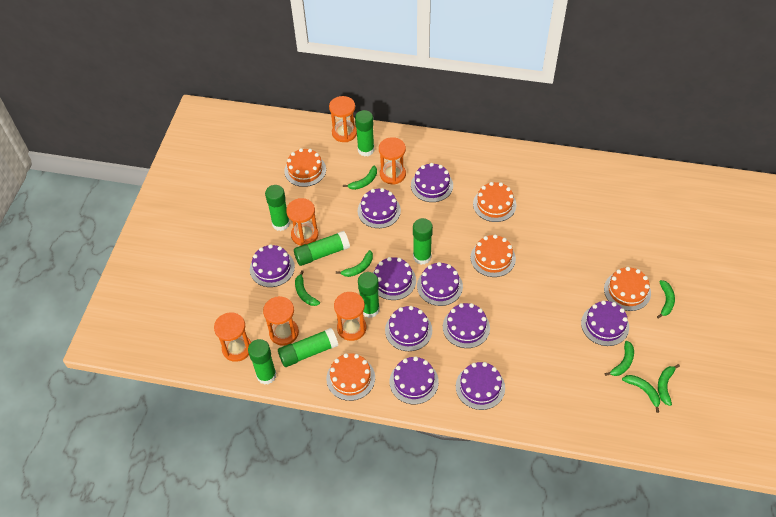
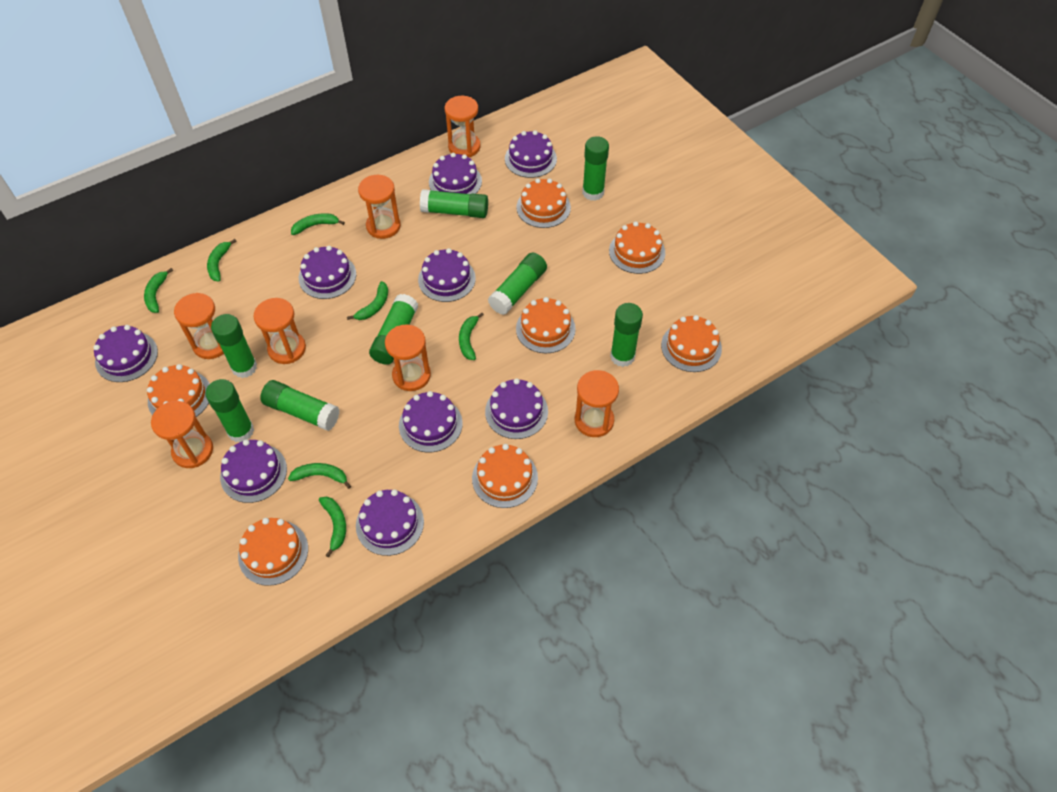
green glue stick: [248,339,277,385] [265,185,290,231] [278,328,338,367] [294,231,350,266] [355,110,374,156] [358,272,380,318] [413,218,433,265] = 7 -> [205,379,254,442] [211,314,257,378] [260,380,340,431] [369,294,418,365] [420,189,488,218] [488,253,547,315] [582,136,609,201] [610,303,643,367] = 8
orange cake: [284,148,326,187] [326,353,375,401] [471,235,516,277] [473,182,516,222] [604,267,651,311] = 5 -> [147,364,210,417] [238,518,308,586] [472,444,538,508] [516,178,571,228] [516,297,576,353] [609,221,665,274] [661,315,722,372] = 7
orange hourglass: [214,312,251,362] [263,296,299,346] [286,198,318,246] [329,96,357,142] [334,292,367,341] [379,137,406,185] = 6 -> [151,401,213,468] [174,293,224,359] [254,298,306,364] [358,175,401,239] [385,324,431,391] [445,96,480,157] [575,370,619,437] = 7
purple cake: [250,244,295,287] [358,188,401,228] [373,257,416,300] [385,306,432,351] [390,356,439,404] [411,163,453,202] [417,262,463,306] [443,303,490,348] [456,362,505,410] [581,300,629,346] = 10 -> [93,325,158,382] [220,439,287,503] [299,246,356,299] [356,489,424,556] [399,391,463,452] [418,248,476,302] [429,153,482,194] [485,378,548,439] [505,130,557,178] = 9

